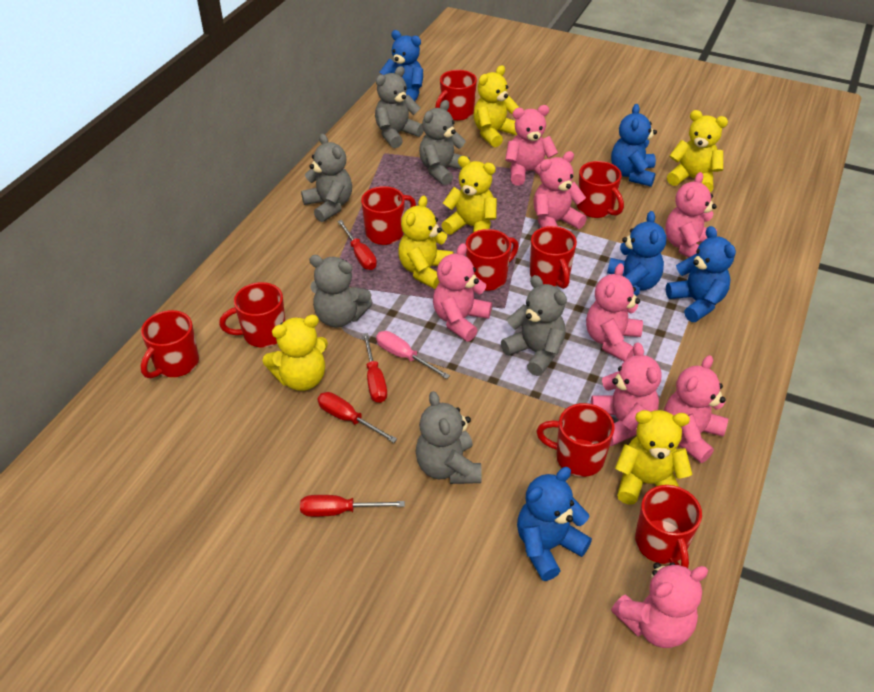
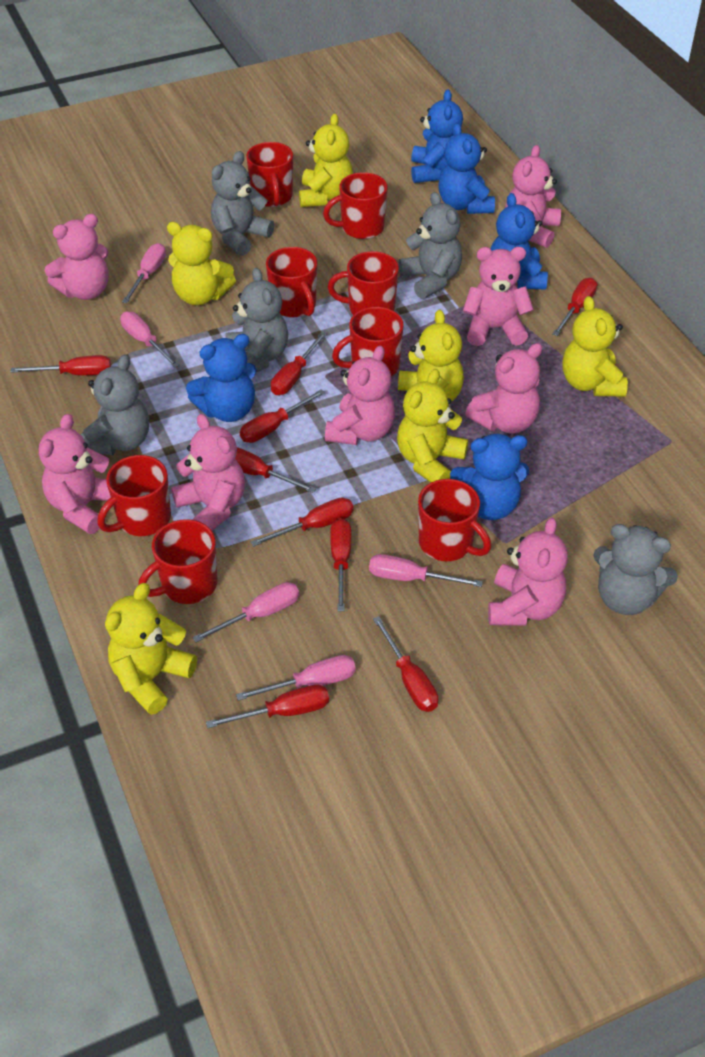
grey teddy bear: [301,134,352,222] [309,255,373,328] [375,66,424,148] [416,391,482,484] [419,100,470,186] [501,275,567,376] = 6 -> [81,354,149,455] [211,151,274,256] [226,268,288,372] [399,192,462,299] [593,524,678,615] = 5
pink screwdriver: [376,331,450,379] = 1 -> [120,312,180,367] [122,243,166,303] [192,582,299,643] [236,655,356,701] [369,554,483,587] = 5
red mug: [141,310,199,378] [219,282,285,347] [361,186,416,245] [435,70,477,121] [466,229,519,291] [530,226,577,289] [536,403,615,477] [577,161,624,218] [635,485,702,568] = 9 -> [97,455,171,536] [138,519,217,604] [246,142,293,207] [266,247,317,317] [323,172,388,239] [328,251,399,315] [332,307,404,376] [418,479,491,561] = 8
red screwdriver: [300,495,405,517] [318,392,397,443] [337,220,377,270] [363,333,387,403] = 4 -> [10,355,111,375] [206,685,329,728] [235,447,316,493] [240,389,325,443] [251,498,354,547] [271,332,327,395] [330,519,351,611] [373,616,438,712] [552,278,597,336] = 9

